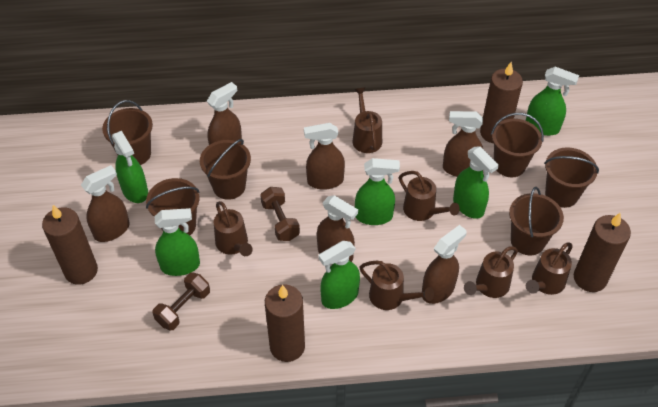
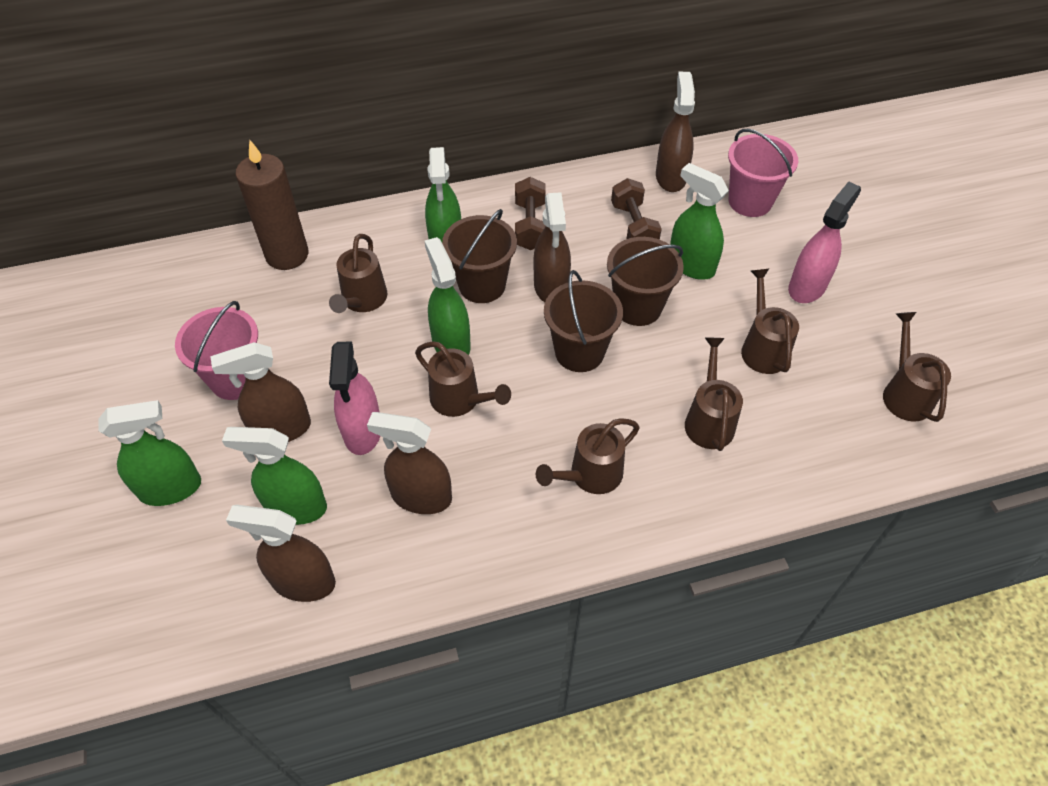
brown bucket: [102,100,153,165] [146,178,200,235] [200,139,251,200] [491,113,544,177] [509,187,564,255] [544,147,599,208] = 6 -> [442,209,517,303] [544,270,623,372] [607,237,684,326] = 3
brown candle: [42,205,98,285] [265,284,305,362] [480,62,523,143] [574,213,631,292] = 4 -> [235,140,308,270] = 1
brown spray bottle: [81,165,130,242] [207,82,242,145] [304,123,345,190] [317,195,358,262] [422,225,467,304] [443,111,483,177] = 6 -> [210,342,311,442] [226,505,336,602] [367,412,452,514] [533,192,571,302] [656,72,695,192] = 5
green spray bottle: [112,131,148,203] [154,208,200,276] [319,241,360,309] [355,158,400,225] [453,146,499,219] [526,67,579,136] = 6 -> [98,400,201,506] [222,427,327,525] [425,147,461,242] [425,237,471,355] [670,163,729,280] = 5
pink bucket: none = 0 -> [175,301,258,400] [728,129,798,217] = 2
pink spray bottle: none = 0 -> [329,341,380,455] [788,182,861,303] = 2

